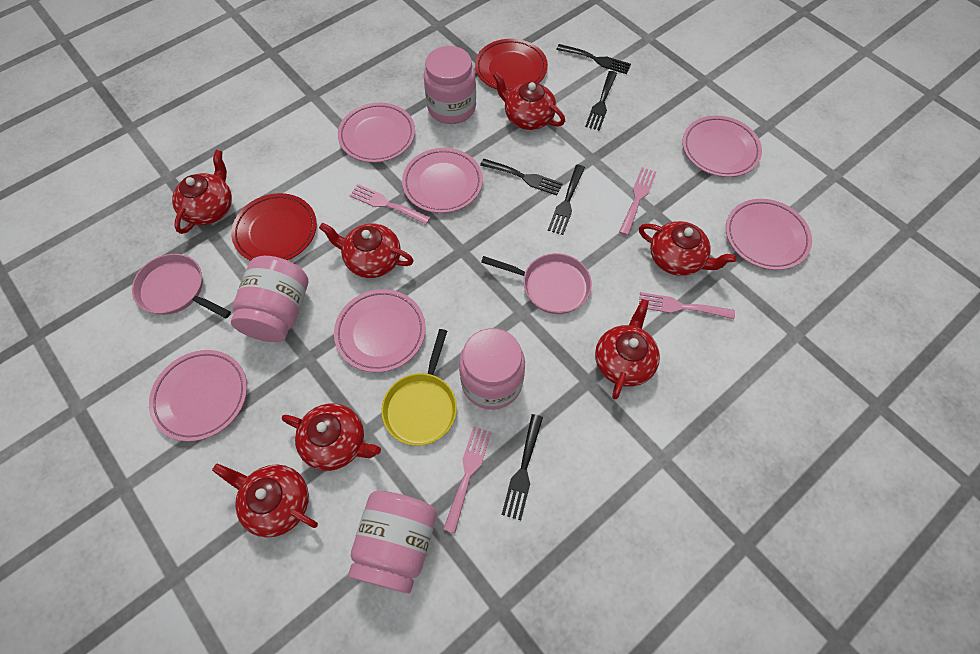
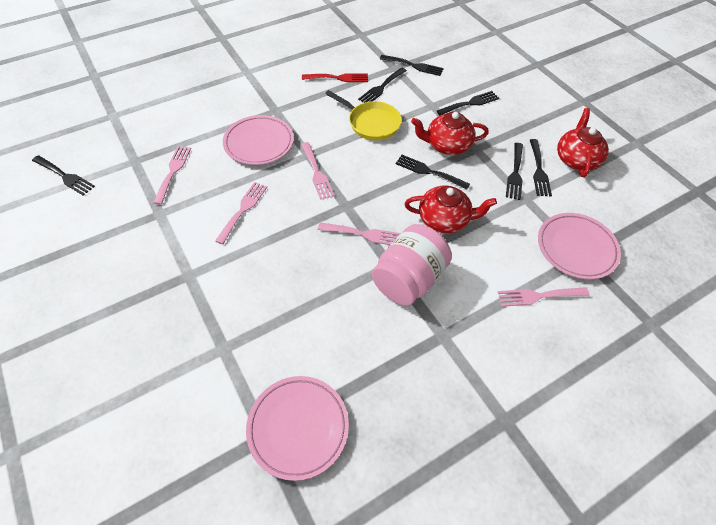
black fork: [480,159,563,196] [502,414,543,520] [548,165,585,235] [556,44,631,74] [585,71,617,131] = 5 -> [32,155,95,196] [358,67,407,103] [380,55,443,76] [396,155,470,190] [437,91,499,115] [506,143,523,200] [530,139,552,197] = 7
pink fork: [349,184,431,225] [443,426,492,533] [619,167,657,236] [639,292,735,319] = 4 -> [153,146,191,205] [215,182,267,244] [301,142,334,200] [318,223,401,245] [498,287,590,307] = 5
pink jar: [231,256,308,342] [348,491,437,594] [424,46,476,124] [459,328,525,410] = 4 -> [372,224,452,306] = 1
pink pan: [132,254,231,318] [481,253,592,314] = 2 -> none = 0
pink plate: [149,350,247,441] [334,289,426,372] [338,102,415,163] [402,148,483,213] [682,116,762,177] [726,199,812,270] = 6 -> [223,115,294,165] [246,376,349,481] [538,213,621,280] = 3
red fork: none = 0 -> [302,73,368,82] = 1
red plate: [231,193,317,261] [475,39,548,91] = 2 -> none = 0
red teapot: [172,150,232,234] [212,463,318,537] [282,403,381,471] [319,223,414,278] [492,71,565,130] [595,299,660,399] [639,221,736,276] = 7 -> [404,186,497,233] [411,112,489,155] [557,108,609,177] = 3

